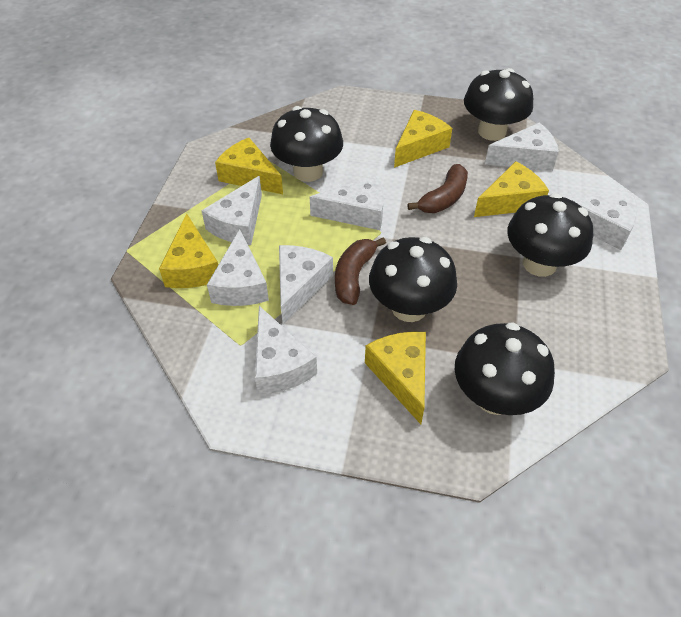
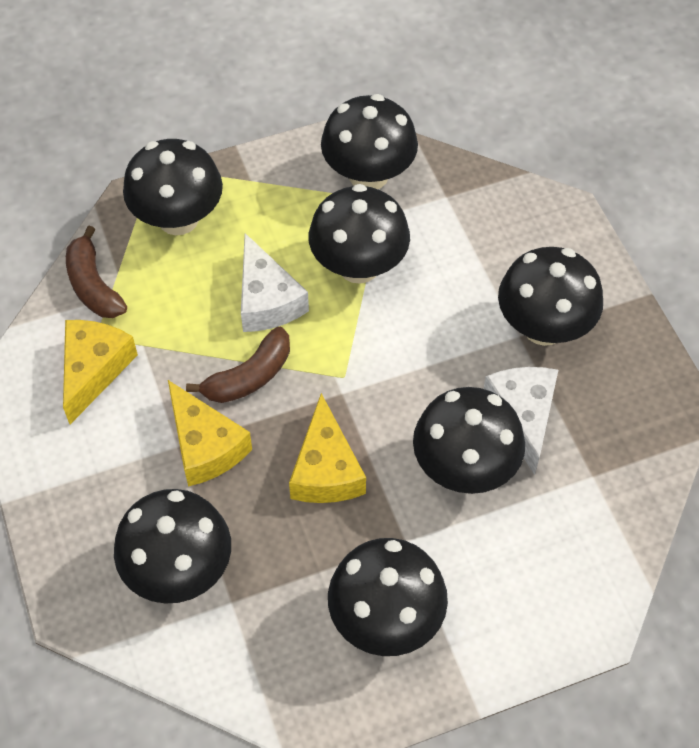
black mushroom: [270,106,343,182] [369,237,457,322] [455,323,555,415] [464,68,533,141] [507,193,593,277] = 5 -> [114,489,231,604] [123,139,223,235] [309,184,410,284] [321,94,418,189] [328,538,448,656] [413,387,525,494] [498,247,603,346] = 7
white cheese: [201,176,262,245] [207,229,269,306] [255,306,317,395] [279,245,333,324] [310,176,384,230] [485,123,559,171] [563,196,638,250] = 7 -> [241,233,309,332] [484,367,558,475] = 2
yellow cheese: [159,214,218,288] [215,138,283,194] [365,332,426,424] [394,110,452,168] [474,161,549,217] = 5 -> [63,320,138,424] [168,380,252,487] [289,393,366,503] = 3

